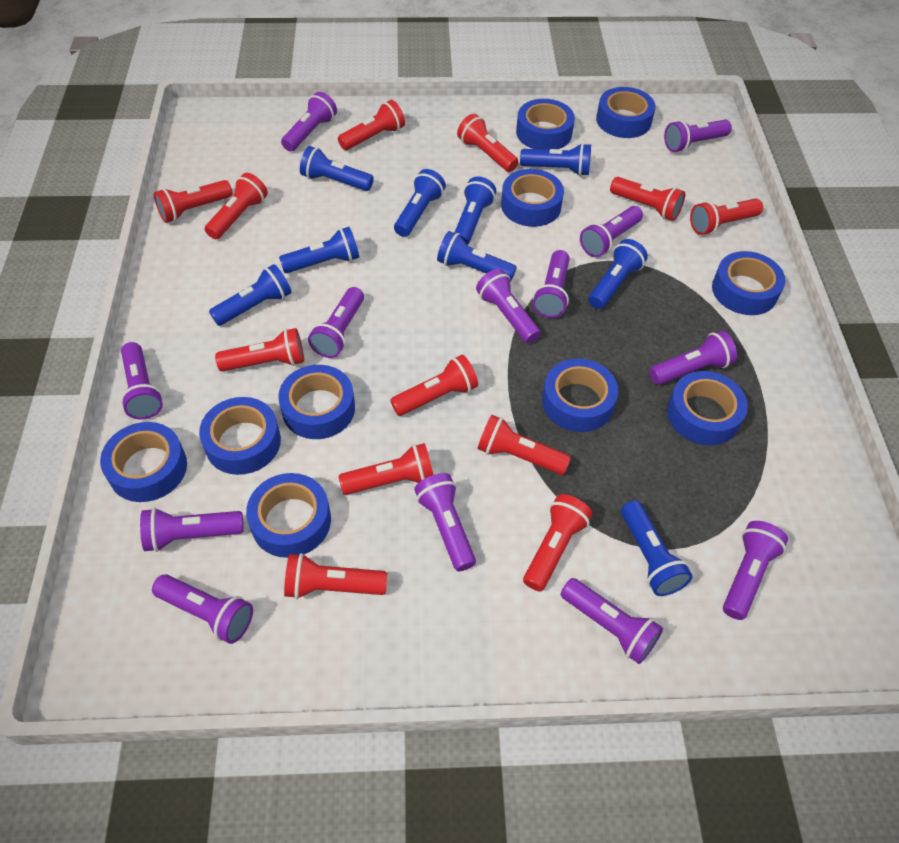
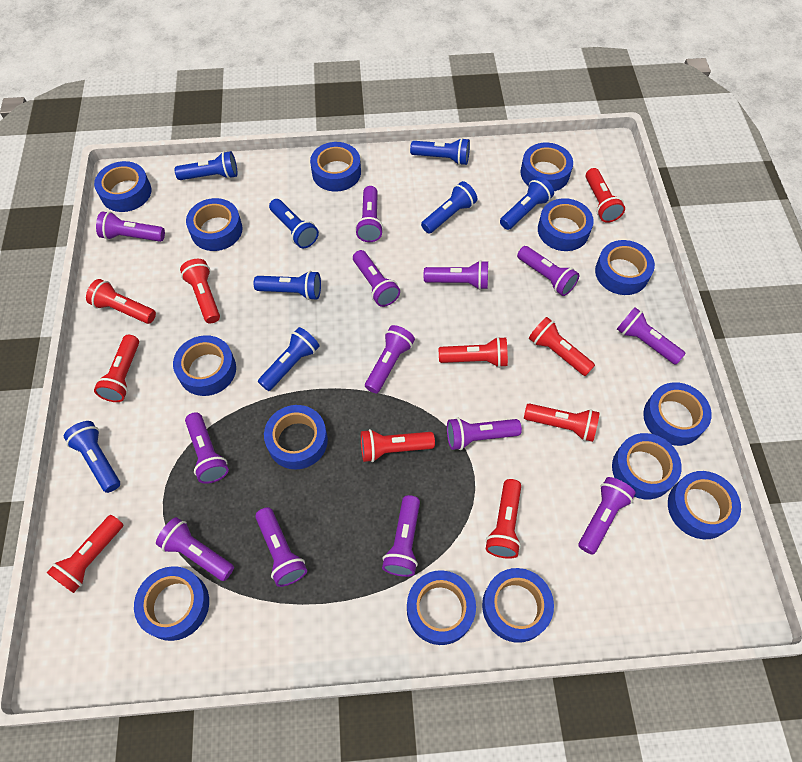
blue flashlight: [209,264,291,326] [279,227,359,273] [300,146,374,191] [394,169,446,237] [437,231,516,282] [454,176,496,245] [520,143,591,176] [588,239,648,309] [621,500,693,596] = 9 -> [64,421,120,493] [175,151,238,180] [253,271,321,300] [258,327,319,391] [269,199,319,248] [410,138,470,165] [421,181,477,234] [500,177,554,230] = 8
blue tape: [100,422,187,502] [199,397,281,475] [246,473,331,558] [278,365,355,439] [501,169,564,227] [516,99,575,150] [542,358,618,432] [596,87,656,138] [667,371,748,445] [712,251,786,315] = 10 -> [94,161,152,212] [134,566,209,641] [173,335,236,396] [186,198,243,251] [264,405,328,470] [310,142,361,192] [407,570,476,645] [482,568,554,643] [520,143,573,191] [538,198,594,251] [595,240,655,295] [612,433,682,499] [643,382,712,446] [668,471,741,539] = 14
red flashlight: [154,180,232,223] [205,173,268,239] [215,328,304,371] [284,553,387,599] [338,100,405,150] [339,443,433,495] [390,355,478,416] [457,114,519,172] [477,415,571,475] [523,494,592,591] [610,177,685,221] [690,198,763,235] = 12 -> [47,515,123,593] [86,279,156,324] [94,335,139,402] [180,259,220,324] [361,429,435,462] [439,337,508,368] [486,479,521,559] [524,403,600,442] [529,317,595,376] [586,168,625,223] = 10

